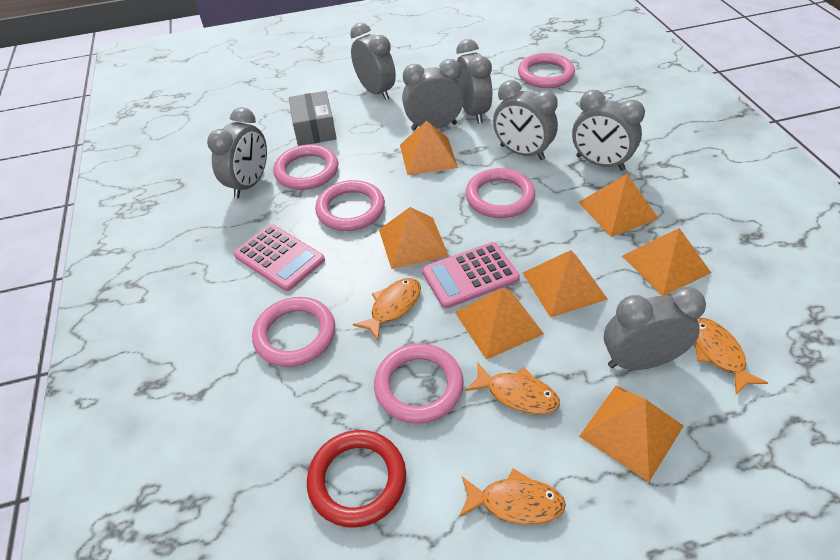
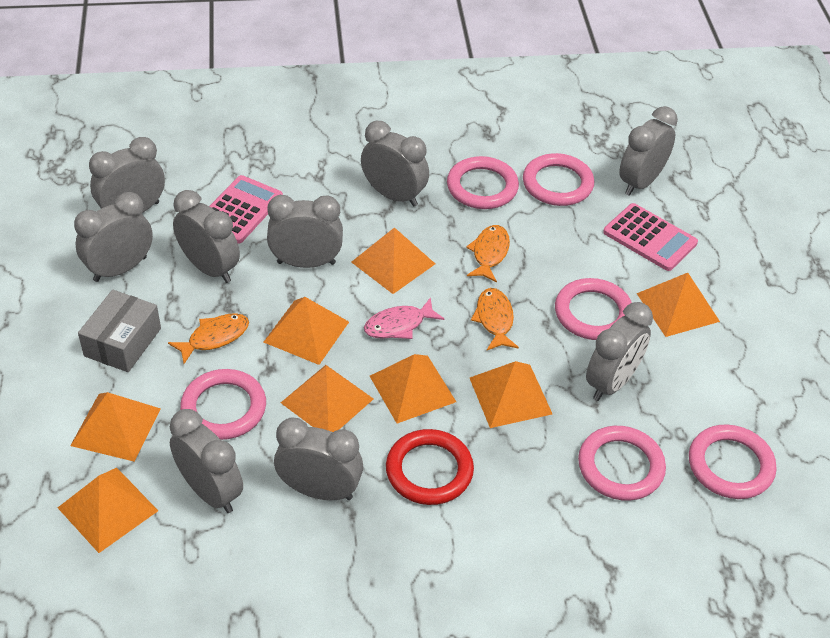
grey clock: [207,108,267,198] [350,23,396,100] [402,59,464,131] [456,39,492,124] [493,80,558,160] [572,90,645,171] [604,287,706,370] = 7 -> [74,192,153,282] [89,137,165,212] [170,409,243,513] [173,190,240,283] [267,195,343,268] [274,418,363,500] [361,121,429,207] [586,302,653,401] [619,106,678,196] = 9
orange fish: [353,278,421,340] [459,468,566,524] [465,363,560,415] [695,318,768,395] = 4 -> [168,313,249,364] [466,225,510,283] [471,288,519,350] = 3
orange pyramid: [379,207,449,269] [400,121,458,175] [455,288,544,360] [523,250,608,318] [578,174,659,237] [579,386,684,482] [622,228,711,296] = 7 -> [58,468,158,553] [70,392,161,461] [264,297,349,365] [281,365,373,432] [351,227,435,294] [370,354,456,423] [470,361,552,428] [637,273,720,337] = 8
pink fish: none = 0 -> [364,297,444,339] = 1

